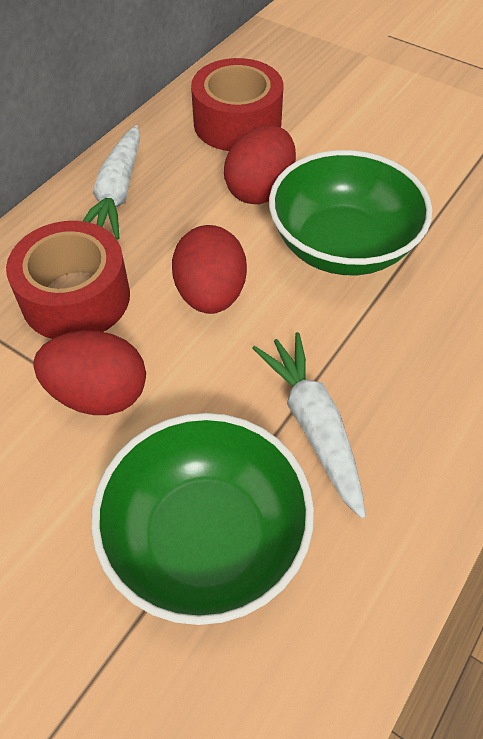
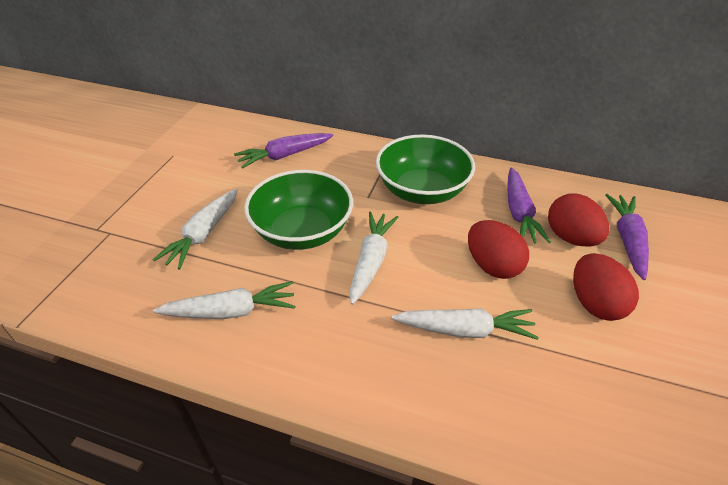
purple carrot: none = 0 -> [234,133,333,168] [507,167,551,243] [605,194,649,280] = 3
red tape: [6,221,130,339] [191,58,283,151] = 2 -> none = 0
white carrot: [83,125,140,240] [252,332,366,519] = 2 -> [153,189,238,270] [153,281,296,319] [349,212,399,305] [391,308,539,340] = 4

